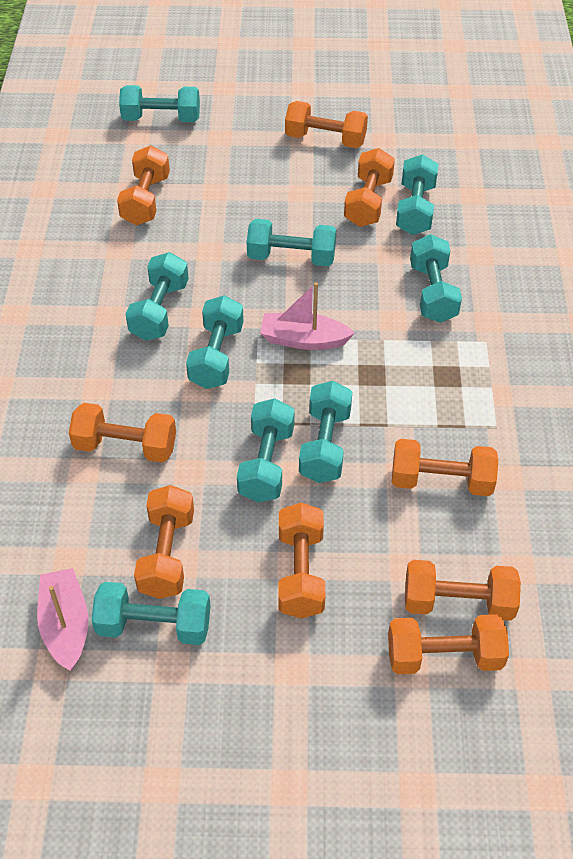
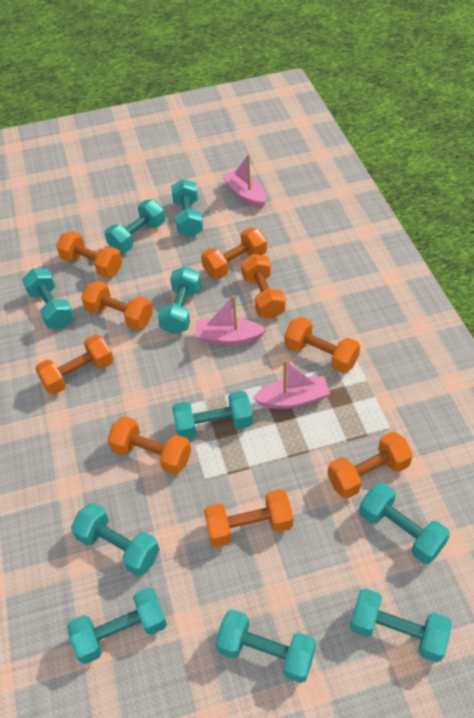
pink boat: [37,568,88,671] [260,282,355,350] = 2 -> [195,295,267,345] [222,154,266,209] [253,360,330,409] = 3
turquoise dumbbell: [91,582,210,645] [119,85,200,122] [126,252,189,341] [186,295,244,389] [237,398,295,502] [247,219,336,266] [299,381,352,483] [396,154,438,235] [410,234,462,323] = 9 -> [22,268,74,329] [67,587,167,664] [71,503,160,576] [105,199,165,252] [158,266,201,334] [171,179,203,237] [172,391,253,439] [216,609,316,683] [350,588,452,662] [359,482,450,564] = 10

